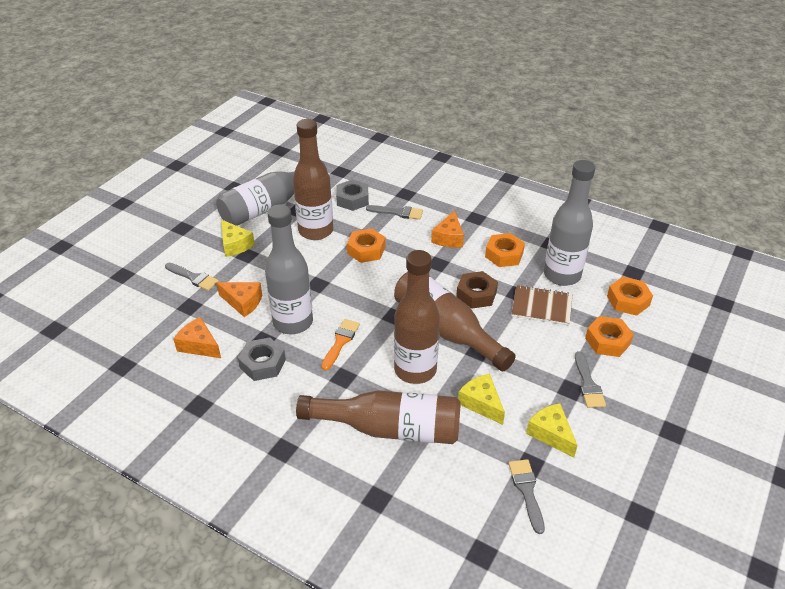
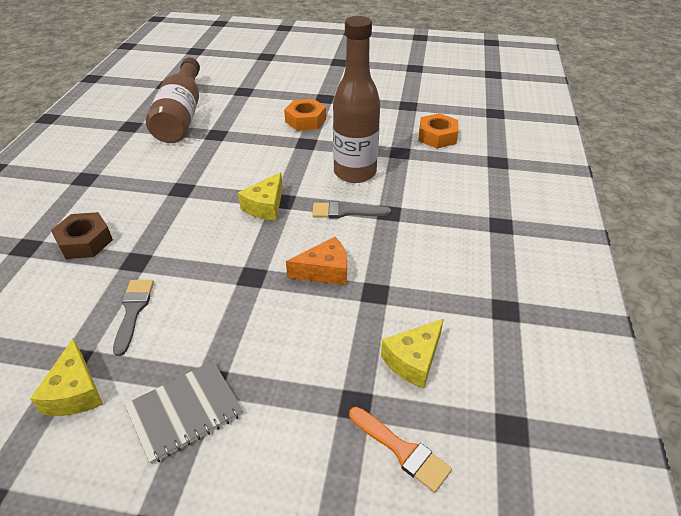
brown bottle: [293,119,333,240] [296,390,461,444] [394,250,440,384] [394,272,516,371] = 4 -> [146,58,200,143] [333,16,380,183] = 2
brown notebook: [512,285,573,326] = 1 -> none = 0
grey bottle: [216,163,327,226] [265,204,313,334] [544,160,595,286] = 3 -> none = 0
grey brush: [165,263,219,291] [366,205,423,220] [509,459,545,534] [575,351,606,408] = 4 -> [113,280,154,356] [312,202,391,219] = 2
grey notebook: none = 0 -> [125,361,243,464] = 1
grey nut: [238,337,286,381] [336,179,369,211] = 2 -> none = 0
orange cheese: [173,317,221,358] [216,282,262,317] [431,210,464,248] = 3 -> [286,237,347,285] = 1
orange nut: [347,228,385,263] [485,233,525,267] [585,316,634,357] [607,277,653,316] = 4 -> [284,99,326,131] [419,113,459,148] = 2

